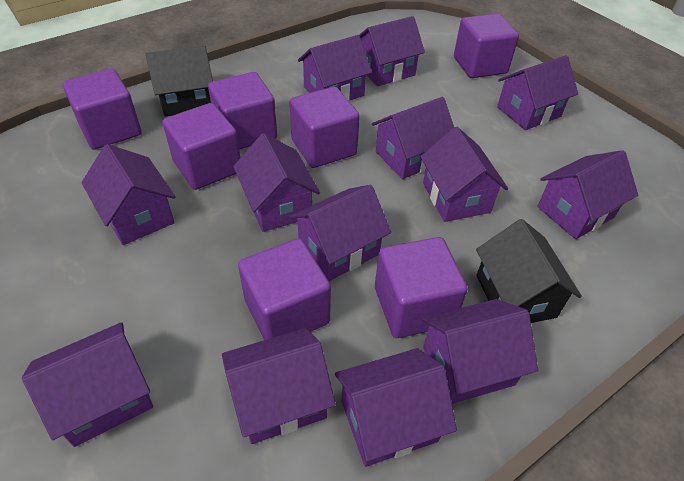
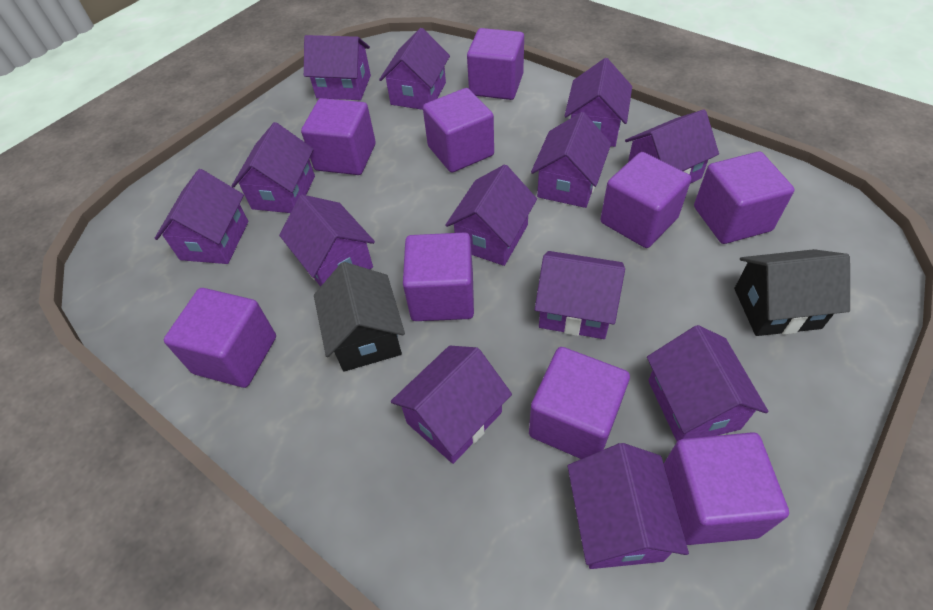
purple cube: [63,69,142,150] [162,103,240,190] [208,72,277,150] [238,238,331,340] [290,87,360,168] [375,237,468,338] [454,14,519,78] = 7 -> [164,288,276,388] [301,98,376,175] [403,232,474,321] [423,88,494,173] [467,28,524,100] [529,347,630,459] [600,152,691,248] [664,432,789,545] [694,152,795,244] = 9

